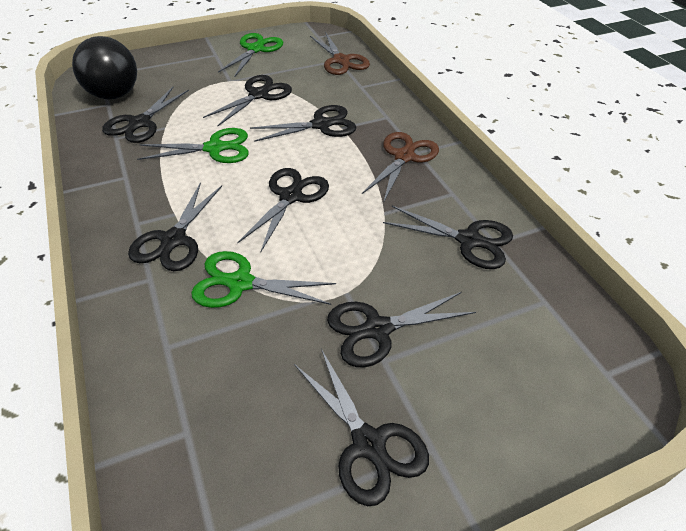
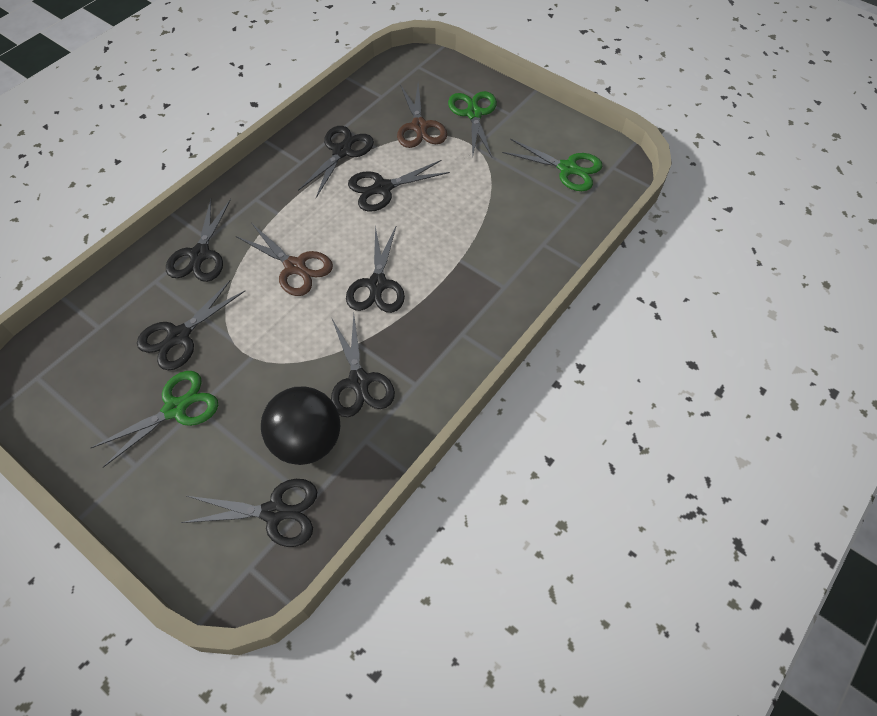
black scissors: [102,87,189,143] [128,182,222,271] [203,75,292,126] [237,168,329,251] [250,105,356,142] [294,349,429,506] [327,292,476,367] [383,206,513,269] = 8 -> [137,280,245,370] [166,199,231,282] [181,479,317,547] [298,126,374,198] [331,314,395,417] [346,226,405,313] [348,160,450,212] = 7

